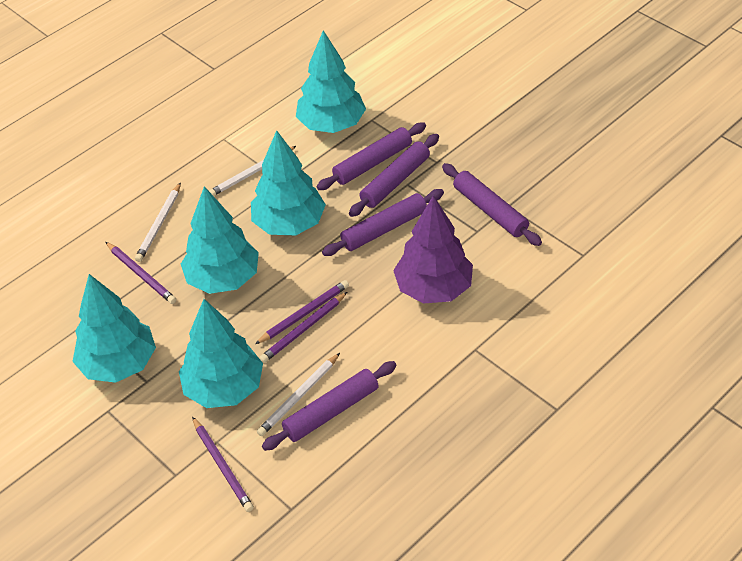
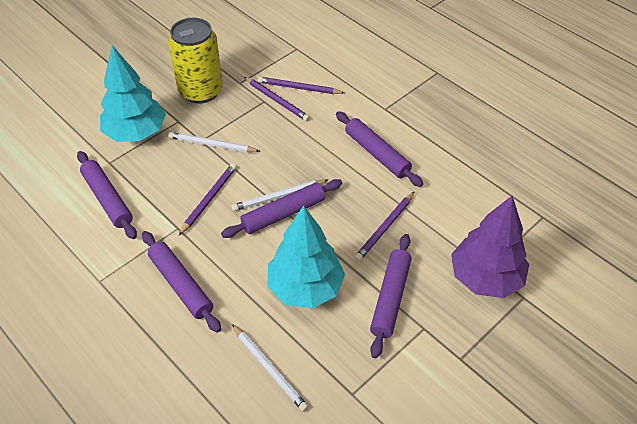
turquoise tree: [73,274,156,383] [179,299,263,408] [181,186,259,294] [251,130,326,236] [296,30,366,133] = 5 -> [100,45,166,142] [267,206,345,309] = 2
yellow can: none = 0 -> [168,18,223,104] = 1

